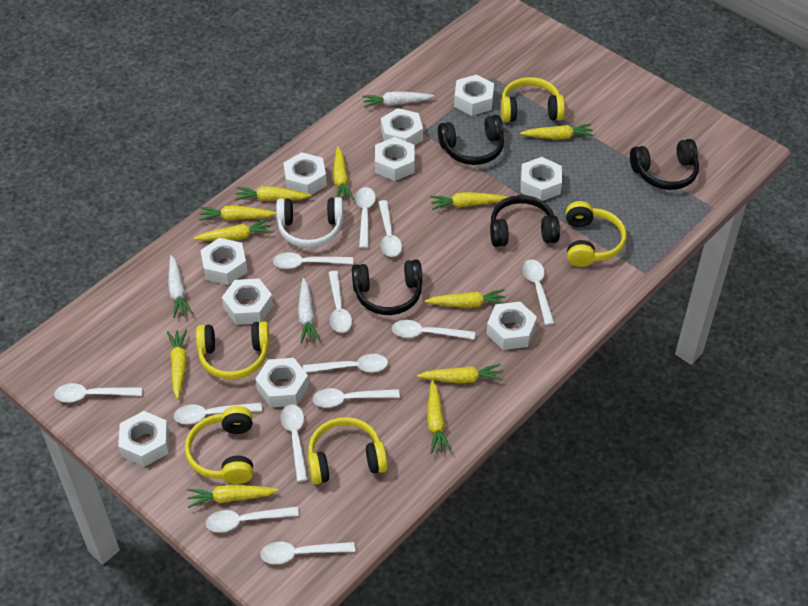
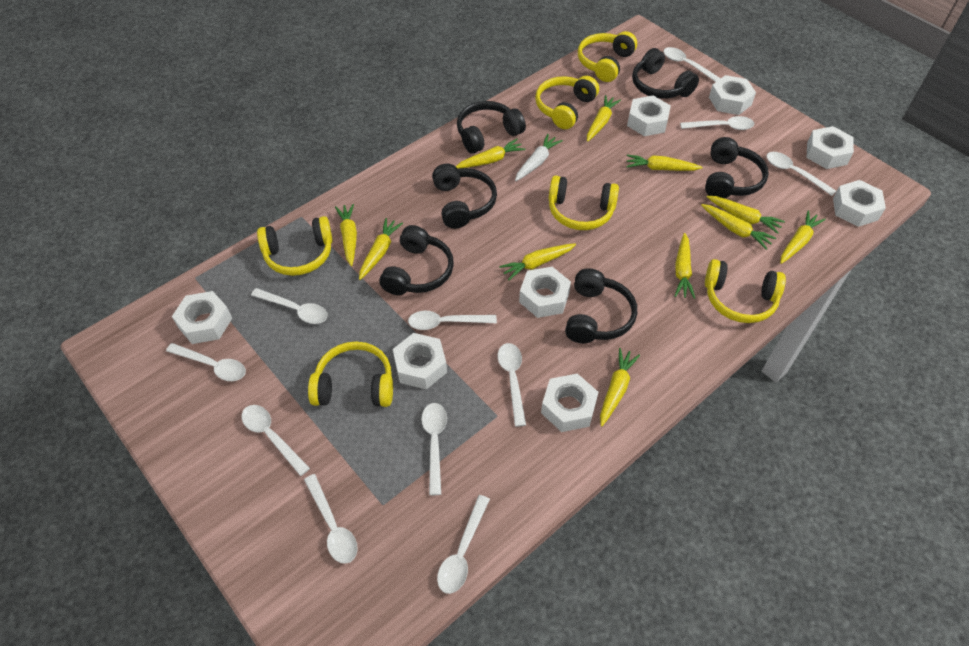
black headphones: [352,259,422,315] [438,115,504,165] [490,195,560,247] [630,139,699,190] = 4 -> [379,225,454,295] [432,164,497,229] [457,101,526,154] [565,268,637,343] [632,48,699,99] [705,137,769,198] = 6
white carrot: [168,255,193,318] [298,278,321,343] [362,91,434,108] = 3 -> [515,134,563,181] = 1
white headphones: [276,197,344,248] = 1 -> none = 0
white nut: [118,411,169,467] [200,238,247,285] [222,279,273,325] [255,358,309,407] [283,152,327,195] [375,137,415,181] [381,108,423,145] [454,74,494,116] [486,302,537,350] [520,157,562,201] = 10 -> [172,291,232,344] [393,333,447,389] [519,267,571,318] [541,373,598,432] [627,96,671,136] [709,75,756,115] [807,126,854,169] [833,180,886,227] = 8
white spoon: [54,383,142,402] [174,403,262,424] [206,506,299,532] [260,542,355,564] [273,252,353,269] [281,404,308,482] [303,354,388,373] [313,388,400,408] [328,271,352,333] [355,187,376,248] [379,200,402,257] [392,320,475,340] [522,259,554,325] = 13 -> [166,343,246,381] [241,405,310,476] [251,288,328,324] [304,474,358,564] [408,311,497,330] [421,403,447,495] [437,495,490,594] [498,343,526,427] [663,47,721,82] [680,116,754,130] [766,152,836,196] = 11
yellow headphones: [185,406,253,484] [196,321,270,380] [308,417,388,484] [501,77,565,122] [566,201,627,267] = 5 -> [257,216,333,276] [308,341,393,407] [535,76,599,129] [549,175,619,230] [578,31,637,82] [705,259,786,323] = 6

